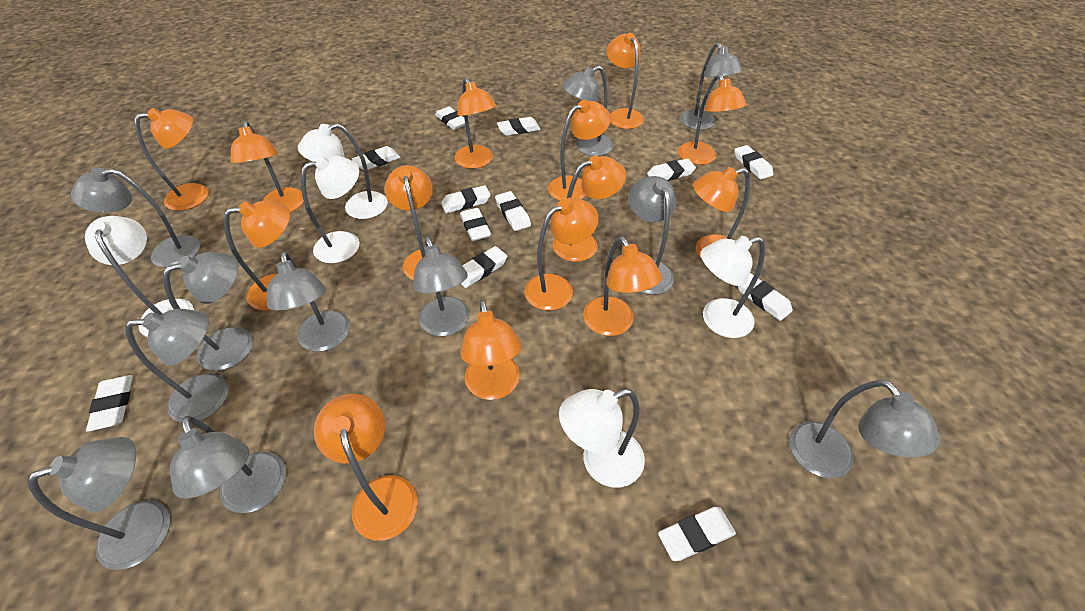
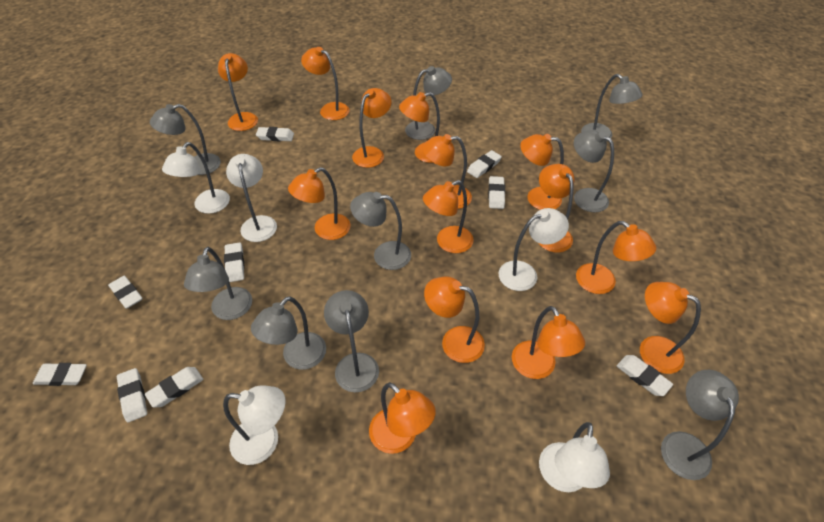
grey lamp: [27,437,170,570] [71,168,200,268] [125,309,228,422] [163,252,253,371] [170,416,286,513] [267,252,350,352] [413,237,470,336] [562,66,613,156] [629,176,676,295] [680,43,743,130] [789,380,940,478] = 11 -> [150,104,221,175] [184,247,252,320] [251,296,326,370] [324,290,379,392] [350,192,411,270] [405,66,452,140] [574,130,614,212] [581,74,643,142] [661,370,739,480] = 9
white eraser: [86,375,133,431] [352,146,400,170] [435,106,465,130] [441,185,491,213] [460,208,491,241] [461,246,507,288] [495,191,531,231] [497,117,540,136] [647,159,696,181] [658,507,736,561] [734,145,773,179] [738,273,793,321] = 12 -> [33,363,87,386] [108,276,143,309] [117,368,147,423] [145,367,203,408] [224,242,245,282] [256,127,294,142] [467,150,502,178] [488,176,505,209] [617,355,673,396] = 9

